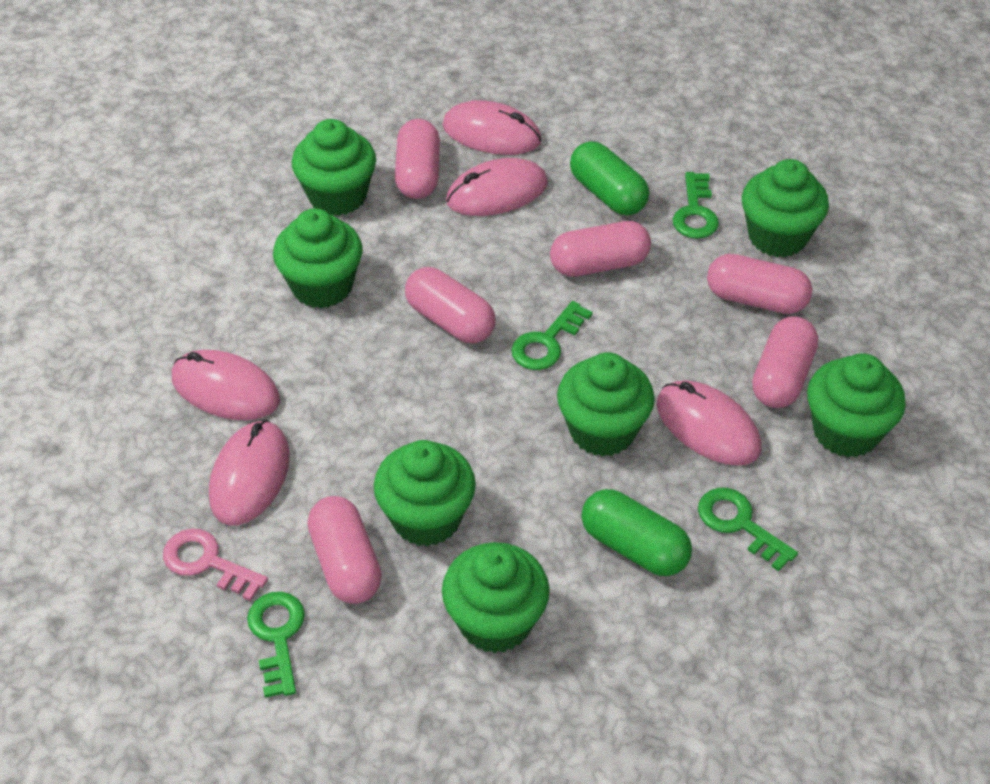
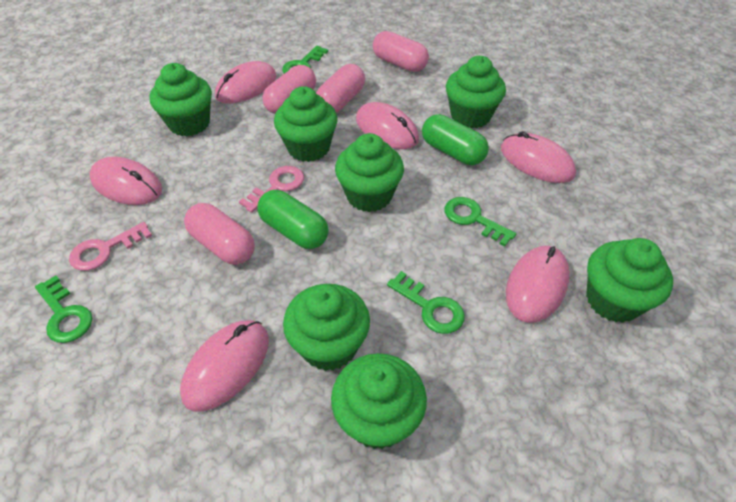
pink capsule: [308,496,382,604] [395,119,440,199] [405,267,496,343] [550,221,651,277] [707,254,812,314] [752,316,818,408] = 6 -> [184,203,255,264] [262,65,316,114] [316,64,365,113] [373,31,429,72] = 4
pink key: [163,528,268,601] = 1 -> [69,222,152,271] [239,166,304,213] = 2
pink mouse: [172,350,280,420] [209,420,290,525] [442,100,542,155] [446,158,548,216] [657,380,762,466] = 5 -> [89,157,162,205] [180,320,269,412] [215,61,276,104] [356,102,419,149] [501,131,576,183] [506,246,570,323] = 6

